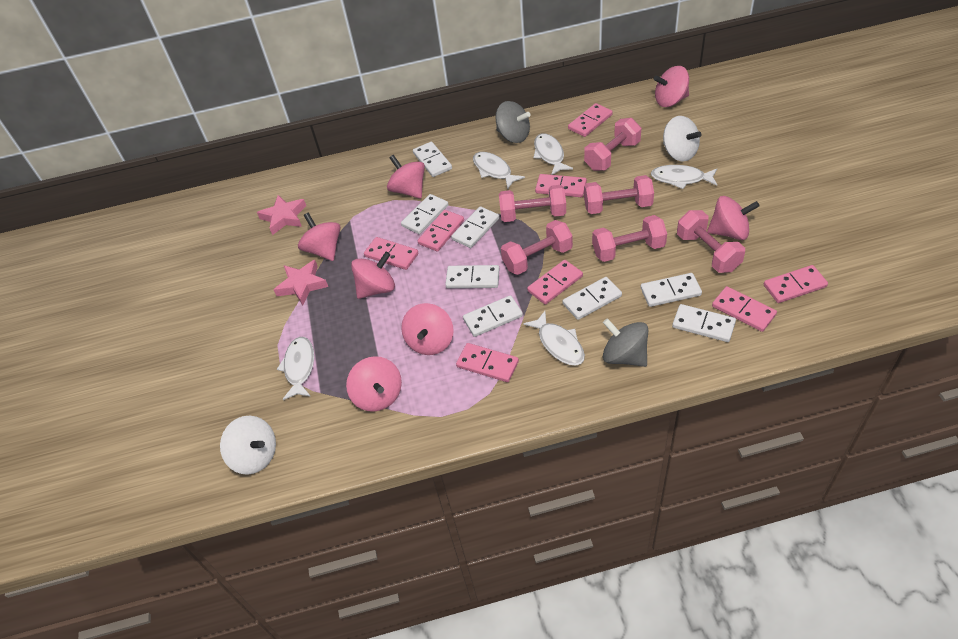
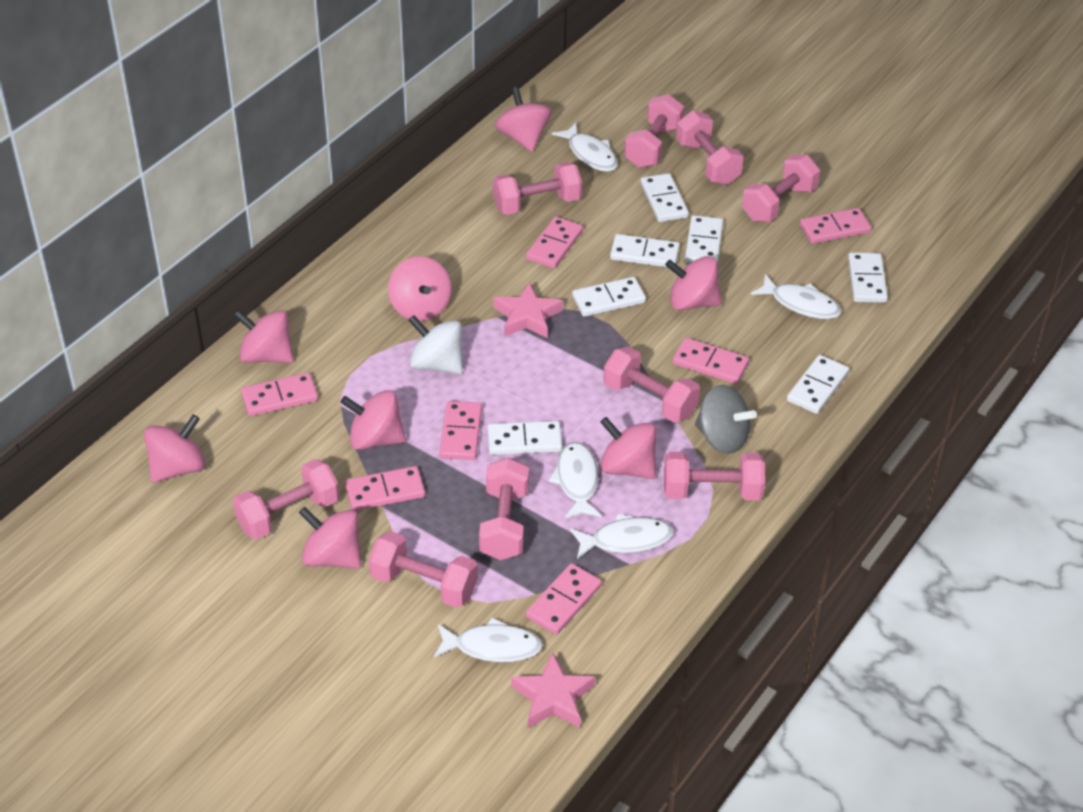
grey spinning top: [495,101,530,143] [603,318,648,367] = 2 -> [695,385,757,454] = 1
pink domino: [364,237,418,270] [418,210,464,252] [456,343,519,382] [527,260,583,304] [535,174,587,197] [568,103,613,137] [712,286,777,332] [764,265,828,303] = 8 -> [241,373,318,416] [345,466,425,511] [439,401,482,460] [526,217,583,268] [526,563,602,635] [673,338,749,384] [800,208,871,244] = 7
pink dumbbell: [499,185,566,222] [501,220,573,275] [584,118,641,171] [584,175,654,214] [592,215,667,262] [677,210,745,273] = 6 -> [233,459,339,540] [369,531,478,608] [479,458,529,560] [493,162,582,215] [603,347,700,423] [624,94,684,168] [664,452,765,500] [676,110,744,185] [742,155,820,222] = 9
pink spinning top: [298,213,340,261] [346,356,402,412] [351,252,395,299] [387,155,425,199] [401,303,454,355] [654,66,689,107] [707,196,760,240] = 7 -> [144,414,206,483] [234,309,294,363] [299,507,361,569] [341,390,406,450] [388,256,452,321] [495,87,552,152] [600,417,657,479] [665,256,722,310] = 8
white domino: [401,194,449,234] [413,142,452,177] [445,265,499,288] [451,206,499,248] [463,295,523,337] [563,277,622,320] [640,273,702,307] [672,304,736,342] = 8 -> [488,421,562,455] [572,277,646,317] [610,234,680,268] [641,173,689,222] [685,215,723,264] [787,355,849,414] [848,252,888,303] = 7
white spinning top: [220,416,276,475] [663,116,702,161] = 2 -> [408,315,463,374] = 1

